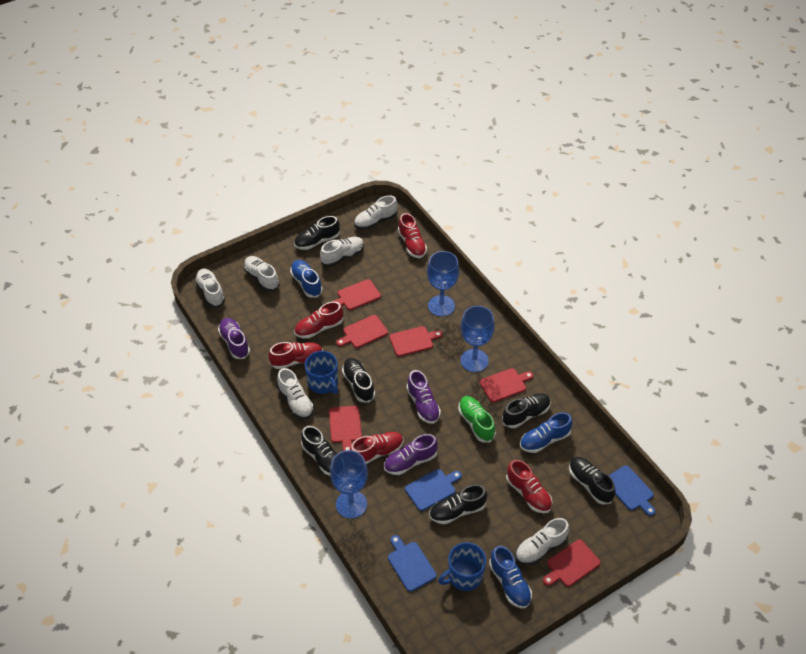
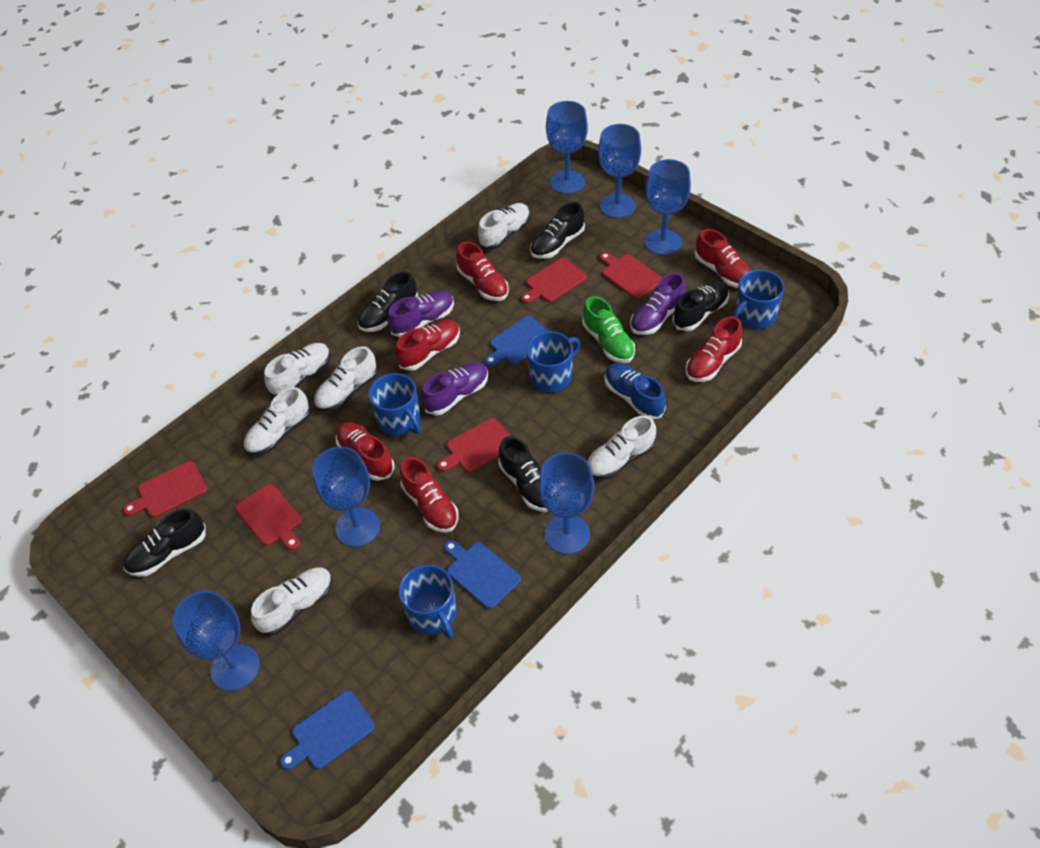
black shoe: [294,216,340,250] [301,426,337,476] [342,358,375,402] [429,485,487,524] [502,393,551,428] [569,457,616,505] = 6 -> [123,508,205,577] [358,272,418,332] [498,436,548,512] [530,202,585,259] [672,281,729,331] = 5
blue goblet: [330,450,368,519] [427,251,459,317] [460,306,495,372] = 3 -> [173,591,260,691] [312,447,380,547] [539,453,594,554] [546,101,588,194] [598,124,641,218] [645,159,691,256] = 6
blue mug: [305,351,338,394] [438,542,486,591] = 2 -> [369,373,420,435] [399,565,457,639] [526,331,580,393] [733,270,784,329] = 4
blue shoe: [290,260,323,298] [489,546,532,608] [520,412,572,453] = 3 -> [604,363,666,419] = 1
red cutting board: [329,406,362,451] [332,279,381,310] [336,315,388,348] [389,326,442,357] [480,368,533,403] [543,539,601,587] = 6 -> [123,461,207,517] [235,484,302,550] [437,418,510,473] [521,258,587,304] [599,252,662,299] = 5
red shoe: [268,342,323,369] [294,302,343,339] [350,432,403,464] [398,213,427,258] [506,460,552,513] = 5 -> [336,422,395,481] [395,320,460,371] [400,457,459,533] [456,242,509,301] [685,316,742,382] [695,229,751,288] = 6

